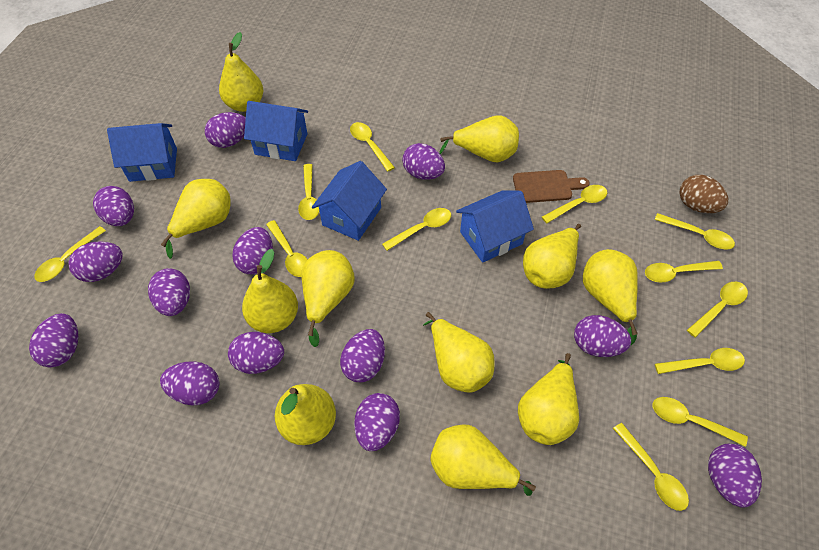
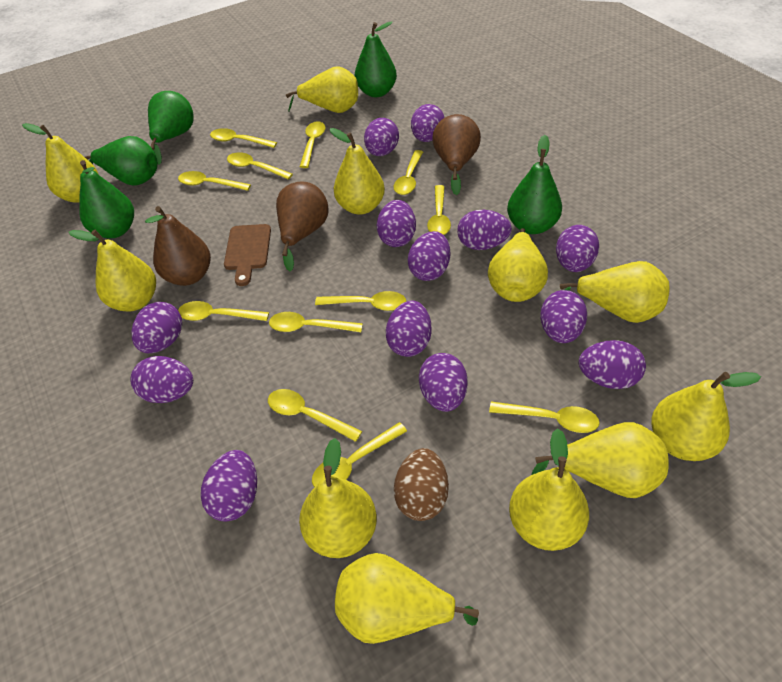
blue house: [107,123,177,182] [244,101,308,161] [312,161,387,241] [456,190,534,263] = 4 -> none = 0
brown pear: none = 0 -> [145,206,211,286] [276,182,329,271] [432,114,481,195] = 3
green pear: none = 0 -> [79,160,134,238] [85,136,158,186] [148,91,193,165] [355,21,397,97] [507,135,562,234] = 5

